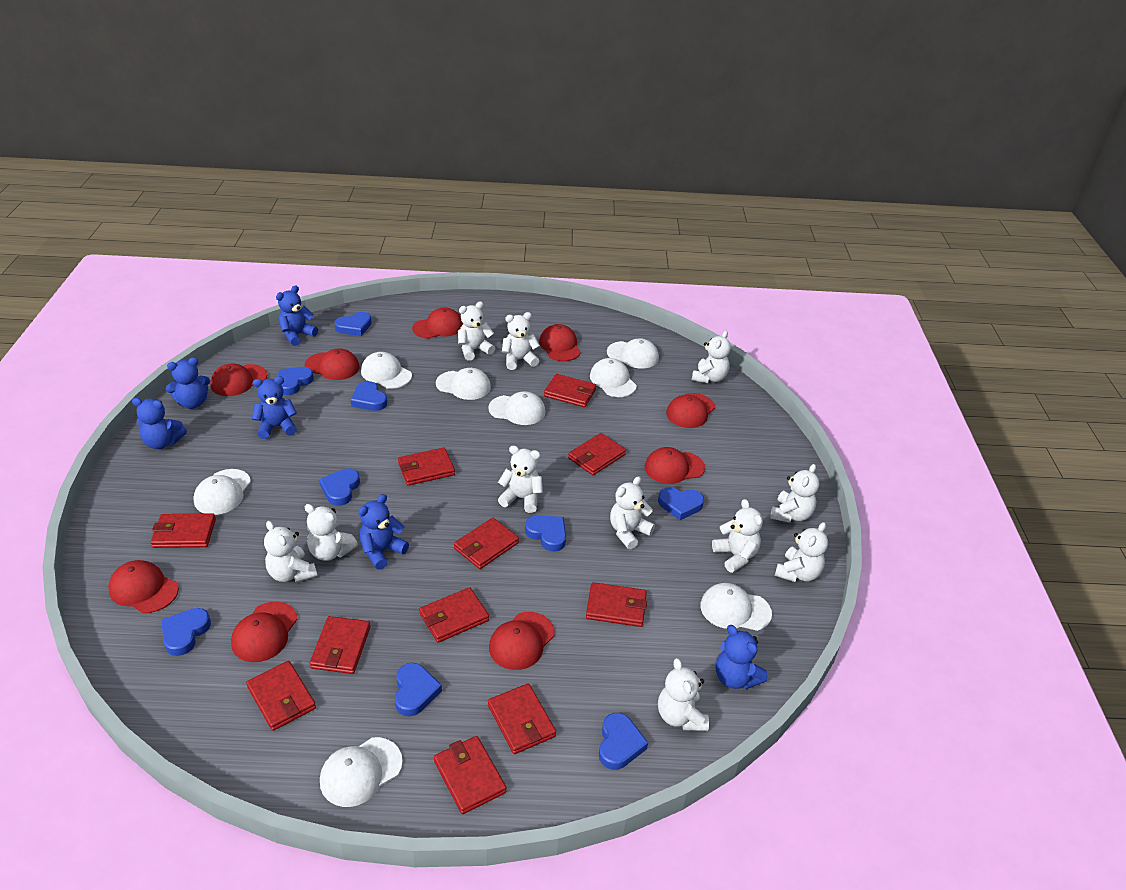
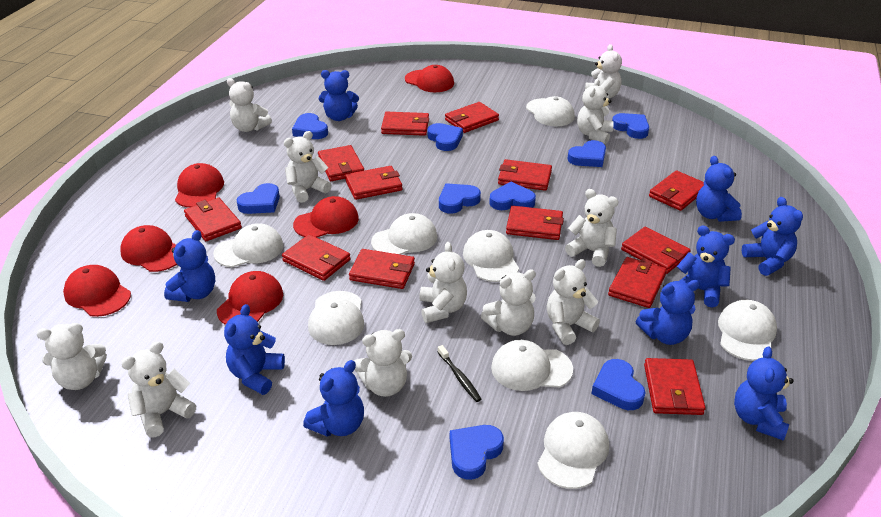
black toothbrush: none = 0 -> [438,345,481,402] = 1
blue teddy bear: [132,398,187,449] [166,357,210,409] [252,376,297,439] [276,285,318,346] [358,494,409,570] [716,625,767,689] = 6 -> [164,230,215,302] [224,304,285,395] [303,360,364,437] [319,70,359,121] [636,280,700,345] [677,226,735,307] [696,156,742,222] [734,346,794,441] [742,197,803,276] = 9
red cap: [108,560,179,613] [210,364,267,396] [231,602,297,662] [305,349,360,380] [412,307,463,339] [489,612,555,670] [539,324,581,361] [645,447,705,484] [666,393,715,428] = 9 -> [63,265,131,317] [120,225,177,272] [175,163,224,208] [217,271,283,325] [293,196,359,238] [405,65,454,92] = 6
red wallet: [151,513,216,548] [246,661,316,731] [310,616,370,674] [398,447,455,486] [419,587,489,643] [434,736,507,814] [454,518,519,569] [488,683,556,754] [544,374,596,407] [568,433,626,475] [586,582,647,627] = 11 -> [184,198,242,241] [282,234,351,281] [318,145,364,181] [345,166,402,200] [349,249,415,289] [381,112,429,136] [445,102,499,133] [498,159,552,191] [506,206,564,240] [608,257,667,308] [621,227,691,274] [644,358,706,415] [649,171,704,211] = 13

